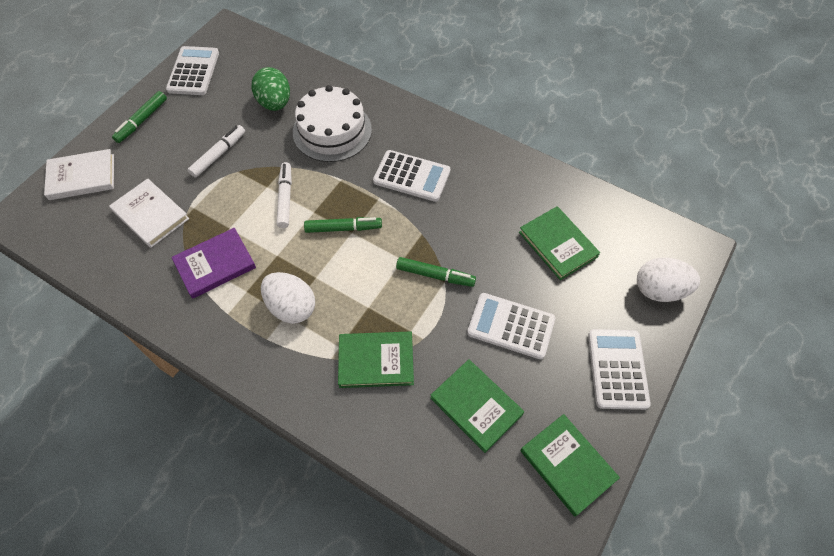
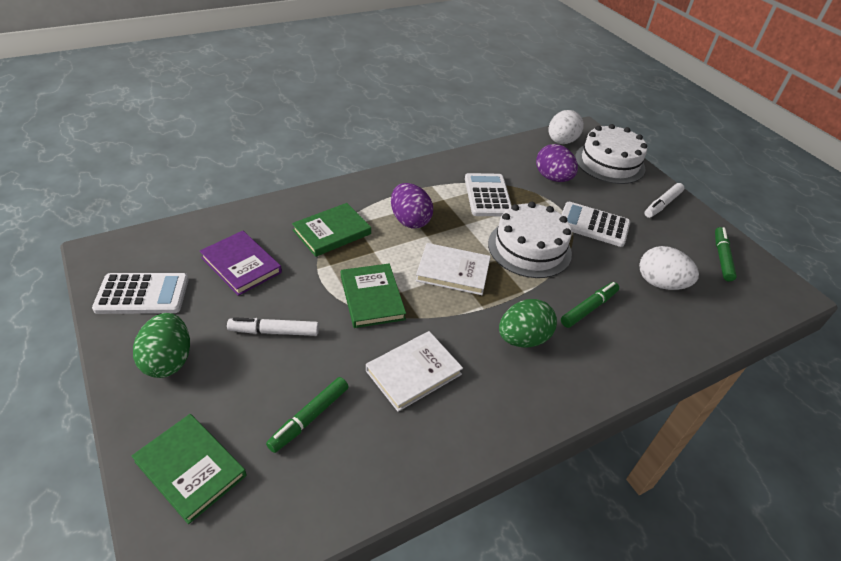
green book: [338,331,414,388] [430,359,524,453] [519,206,600,280] [520,414,620,517] = 4 -> [132,414,247,524] [292,203,371,257] [341,263,406,328] = 3
green egg: [252,67,290,111] = 1 -> [133,313,190,378] [499,299,557,348] = 2
purple egg: none = 0 -> [391,183,433,229] [536,144,578,182] = 2
white cake: [293,85,372,162] = 1 -> [488,202,572,278] [575,124,647,184] = 2
white calculator: [166,46,219,95] [373,150,451,202] [467,293,555,359] [588,329,651,410] = 4 -> [92,273,189,314] [465,173,512,216] [561,202,630,247] = 3

